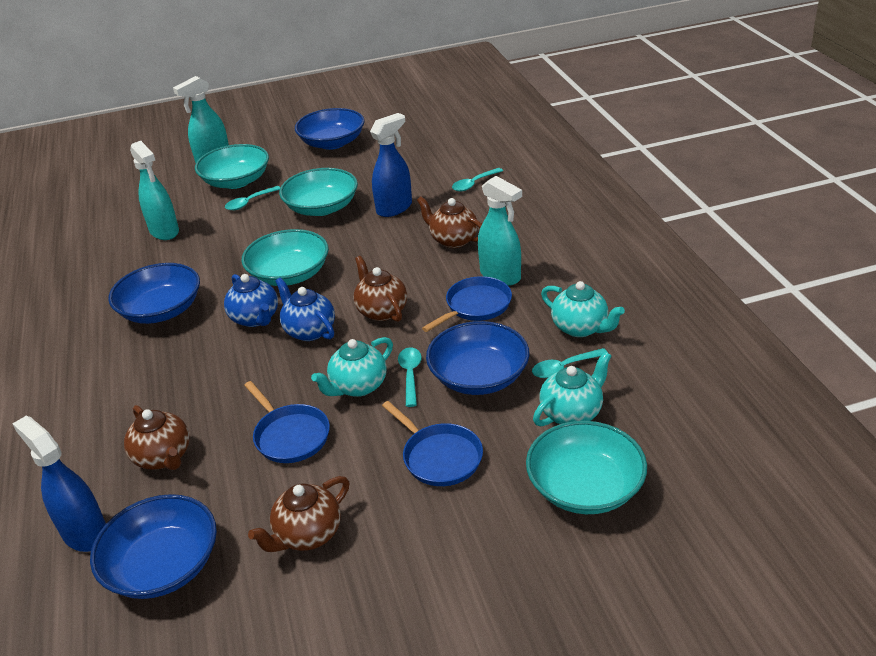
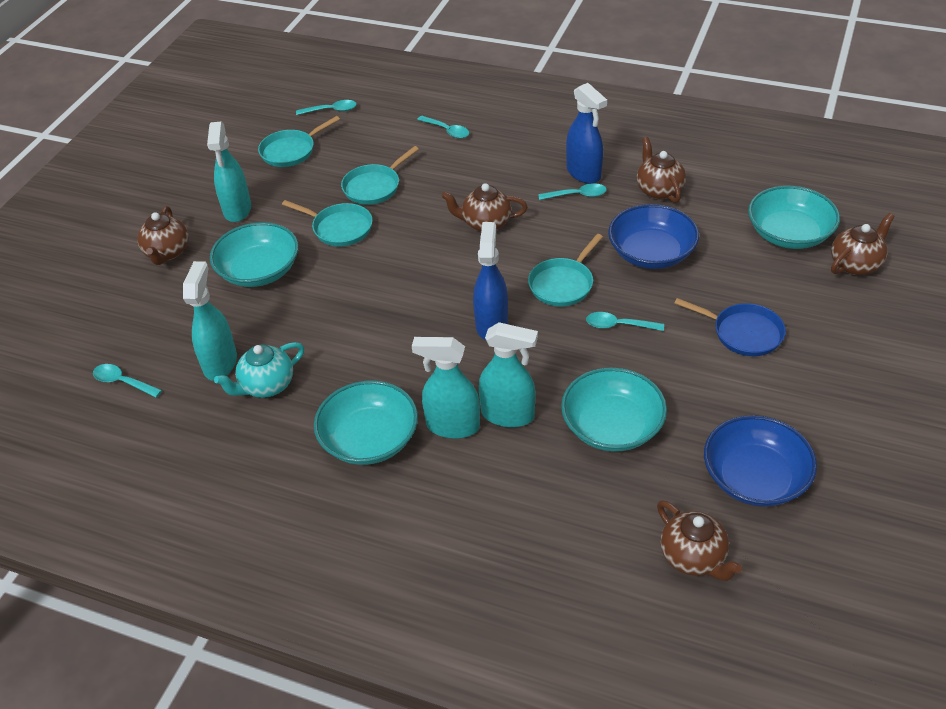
blue bowl: [90,494,217,599] [108,263,200,324] [295,108,365,150] [426,321,530,395] = 4 -> [608,204,699,269] [704,415,817,507] = 2
blue pan: [244,381,330,463] [382,401,483,486] [422,276,512,332] = 3 -> [674,298,786,356] = 1
blue teapot: [224,274,278,327] [275,277,335,341] = 2 -> none = 0
brown teapot: [124,405,190,470] [248,476,349,552] [353,256,407,322] [417,196,482,248] = 4 -> [137,206,189,265] [441,183,528,231] [637,137,686,203] [657,500,742,581] [831,213,895,275] = 5
turquoise pan: none = 0 -> [258,116,340,167] [282,200,373,246] [341,146,419,205] [528,234,603,306] = 4
turquoise spoon: [225,186,280,210] [398,347,422,407] [452,168,503,191] [532,348,608,378] = 4 -> [93,364,162,398] [296,100,357,115] [417,116,469,138] [538,183,607,200] [586,312,664,331] = 5
turquoise spray bottle: [130,141,179,240] [173,76,229,163] [478,176,522,286] = 3 -> [183,261,237,381] [207,122,251,222] [412,337,480,439] [479,322,538,427] = 4
turquoise teapot: [311,337,393,397] [533,351,612,426] [541,281,625,337] = 3 -> [214,342,304,398] = 1

